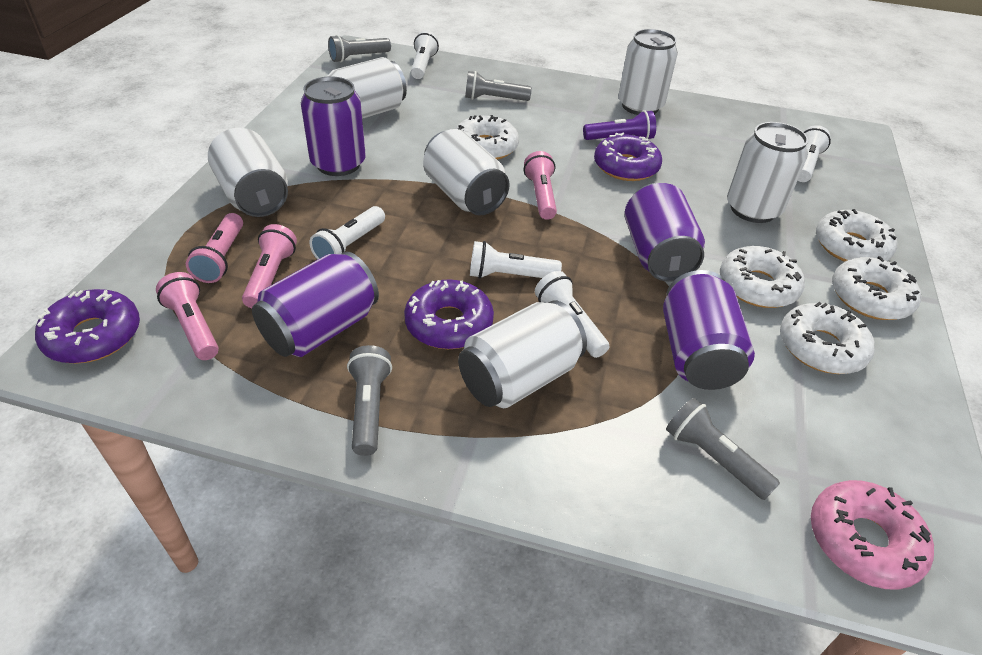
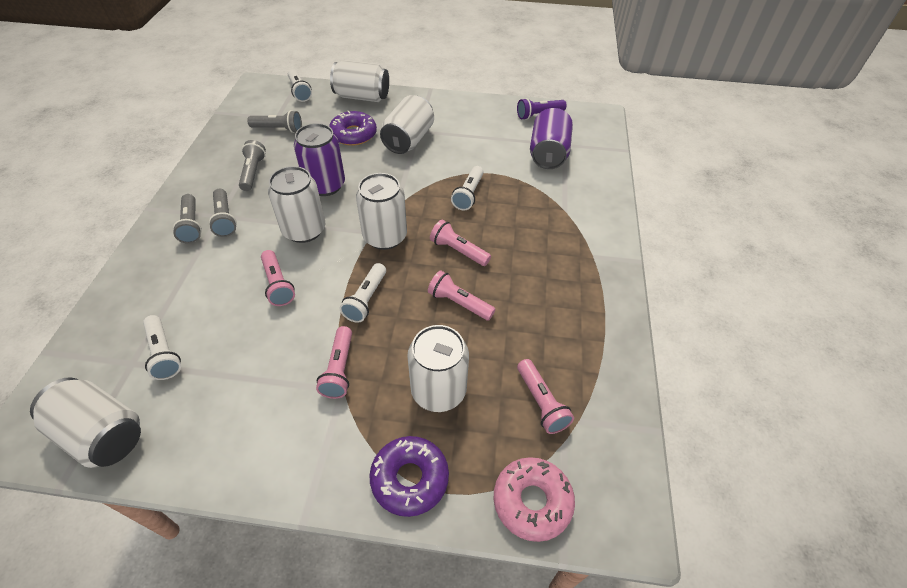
pink flashlight: [156,272,219,360] [186,213,243,283] [242,224,297,308] [524,151,557,220] = 4 -> [261,250,295,306] [316,326,352,399] [428,270,495,321] [430,220,491,266] [517,359,574,434] = 5
purple can: [252,251,379,357] [301,77,366,176] [624,183,705,282] [663,270,755,390] = 4 -> [294,123,345,196] [530,108,573,169] = 2
purple donut: [35,289,140,364] [404,279,494,349] [594,132,662,181] = 3 -> [329,111,377,146] [369,436,449,517] = 2
white donut: [456,115,519,160] [720,246,805,308] [780,302,875,374] [816,209,897,262] [832,256,921,320] = 5 -> none = 0
white flashlight: [310,206,385,260] [411,31,439,79] [470,241,562,279] [535,271,610,358] [798,125,831,182] = 5 -> [143,315,181,380] [288,69,312,102] [340,263,386,323] [451,166,484,210] = 4

